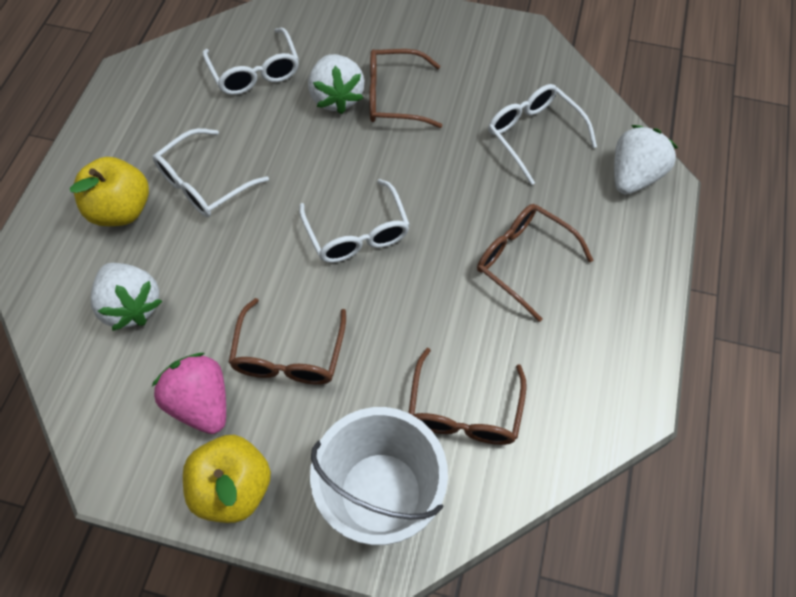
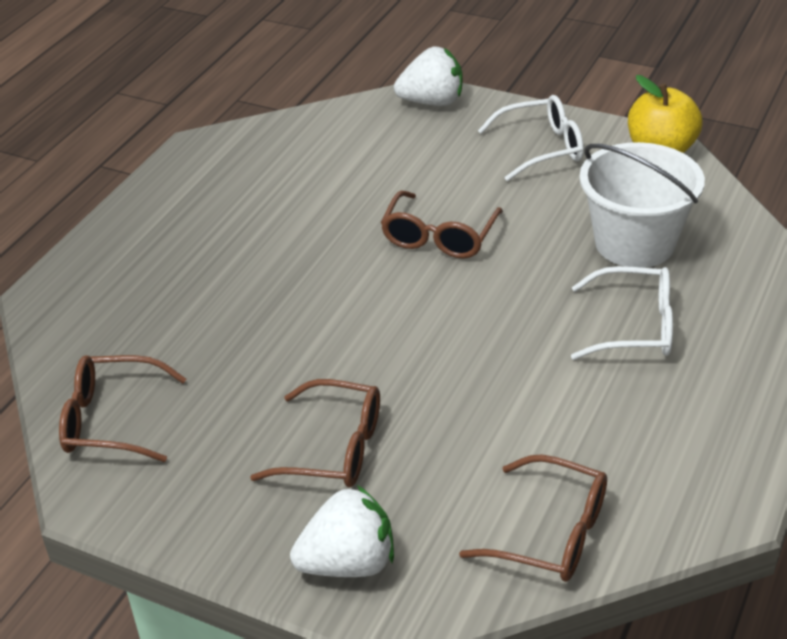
pink strawberry: [151,353,226,434] = 1 -> none = 0
white glasses: [152,128,269,217] [202,28,299,95] [299,179,410,263] [488,84,597,185] = 4 -> [478,95,584,181] [571,266,673,360] = 2
white strawberry: [91,263,162,331] [308,54,365,114] [614,125,678,194] = 3 -> [290,485,394,577] [394,47,462,106] = 2
yellow apple: [70,157,149,226] [183,435,271,523] = 2 -> [628,75,702,153] = 1

